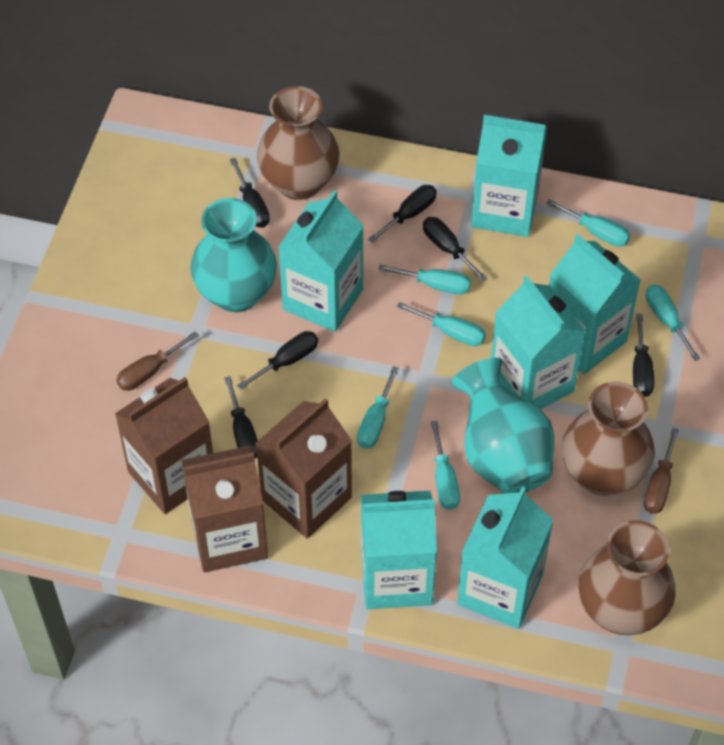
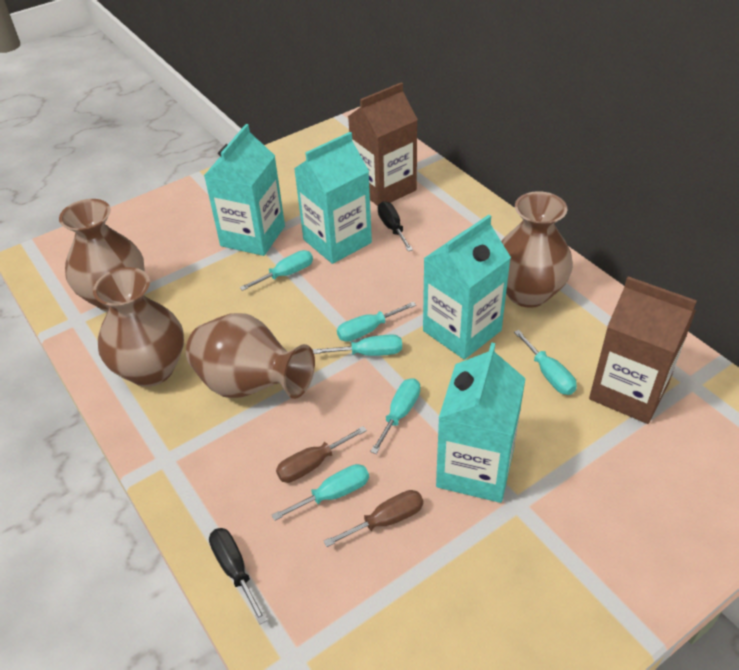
black screwdriver: [224,376,258,458] [230,158,270,228] [237,331,318,390] [368,185,437,243] [423,217,487,282] [633,314,654,397] = 6 -> [209,528,267,624] [378,201,413,251] = 2
brown carton: [115,377,213,514] [181,446,268,572] [256,398,352,538] = 3 -> [348,82,418,206] [589,276,697,424] = 2
brown vase: [257,86,340,200] [562,382,655,496] [579,520,676,635] = 3 -> [59,199,145,311] [93,267,184,387] [186,313,315,399] [501,191,573,308] = 4
turquoise carton: [279,190,364,332] [361,491,437,609] [457,486,553,629] [471,115,547,237] [491,276,586,409] [549,234,641,374] = 6 -> [204,124,285,256] [294,132,372,264] [423,215,511,360] [436,342,526,503] = 4
turquoise vase: [190,198,277,312] [451,358,554,494] = 2 -> none = 0

